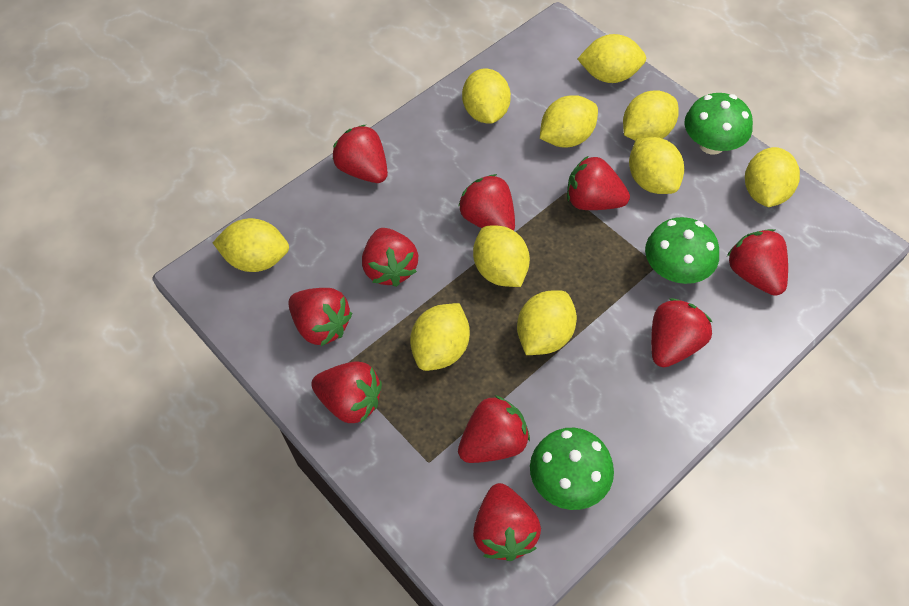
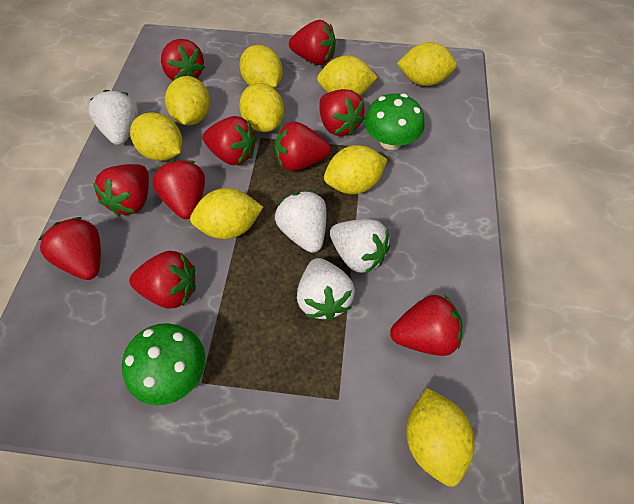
green mushroom: [530,428,614,510] [645,217,719,284] [685,93,753,155] = 3 -> [122,323,205,405] [364,93,425,150] = 2
white strawberry: none = 0 -> [88,90,139,145] [275,191,326,253] [297,258,355,321] [330,219,390,274] = 4
yellow lemon: [213,218,289,272] [410,303,470,371] [462,69,511,124] [473,225,530,287] [517,290,577,355] [540,95,598,147] [578,34,646,83] [623,90,679,140] [629,137,684,194] [745,147,800,207] = 10 -> [130,112,182,161] [165,76,210,125] [190,188,263,239] [239,83,284,132] [240,45,283,88] [317,55,378,96] [324,145,388,194] [397,42,457,86] [406,388,474,487] = 9

